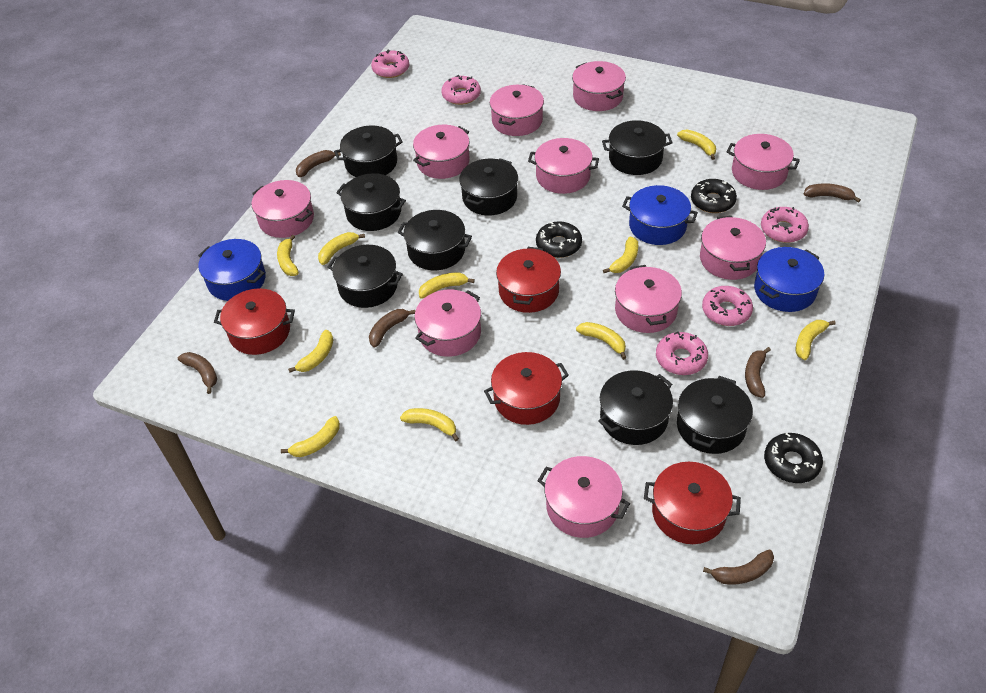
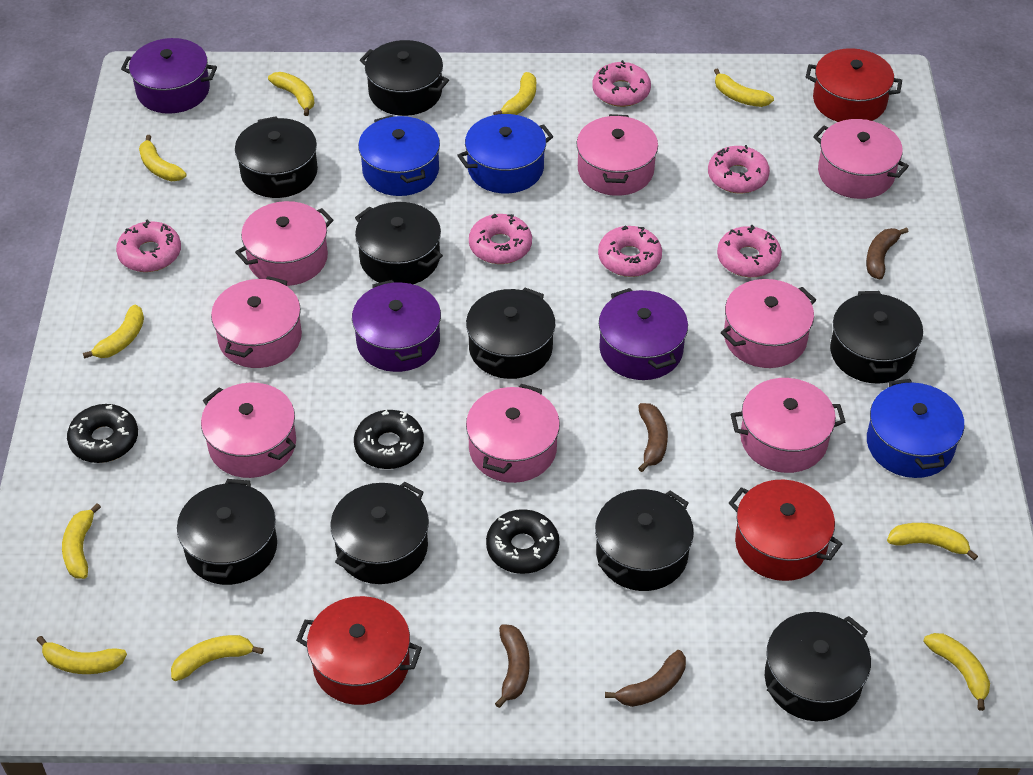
black pot: [327,245,403,308] [334,126,403,177] [336,173,406,231] [397,210,472,270] [459,158,518,216] [598,370,673,445] [602,120,673,175] [677,376,753,454] = 8 -> [177,479,277,585] [235,116,318,198] [330,482,429,584] [355,202,443,284] [360,40,449,116] [466,288,555,379] [595,489,694,591] [765,612,871,721] [830,291,923,384] = 9
brown banana: [178,352,217,394] [296,150,341,177] [369,309,415,348] [703,549,774,585] [745,347,771,398] [804,183,861,203] = 6 -> [495,624,530,708] [605,650,686,707] [638,403,668,472] [866,227,909,279] = 4
pink donut: [371,50,409,78] [441,75,481,105] [656,331,708,375] [702,286,753,326] [761,207,809,243] = 5 -> [116,220,181,272] [469,214,532,264] [592,60,651,107] [598,225,662,277] [708,145,770,194] [717,225,782,277] = 6
pink pot: [252,180,314,238] [413,125,470,179] [414,290,481,357] [490,84,544,136] [528,138,599,194] [538,456,630,538] [572,61,626,111] [615,265,682,333] [700,216,766,280] [727,134,800,190] = 10 -> [201,383,296,478] [211,276,302,368] [235,201,333,286] [466,384,560,483] [577,114,658,196] [721,279,816,368] [731,378,845,473] [813,119,909,199] = 8
purple pot: none = 0 -> [121,38,217,114] [352,280,441,372] [599,288,688,380] = 3
red pot: [214,288,295,355] [484,352,569,425] [496,247,561,313] [644,462,741,544] = 4 -> [296,596,422,705] [729,480,842,581] [806,48,902,122] = 3

